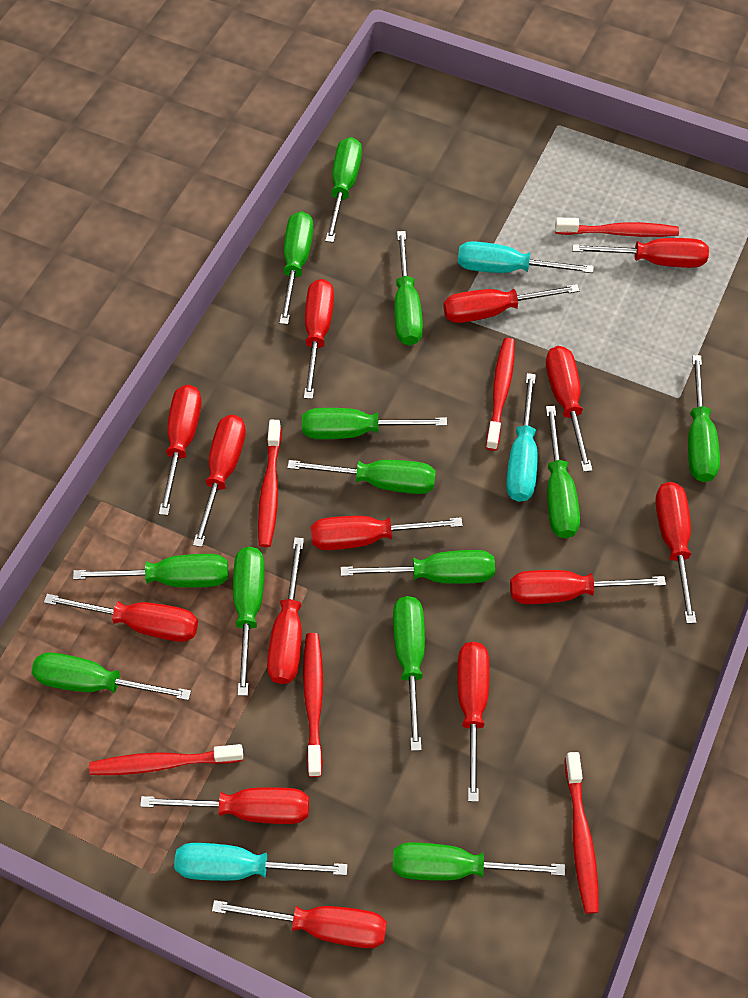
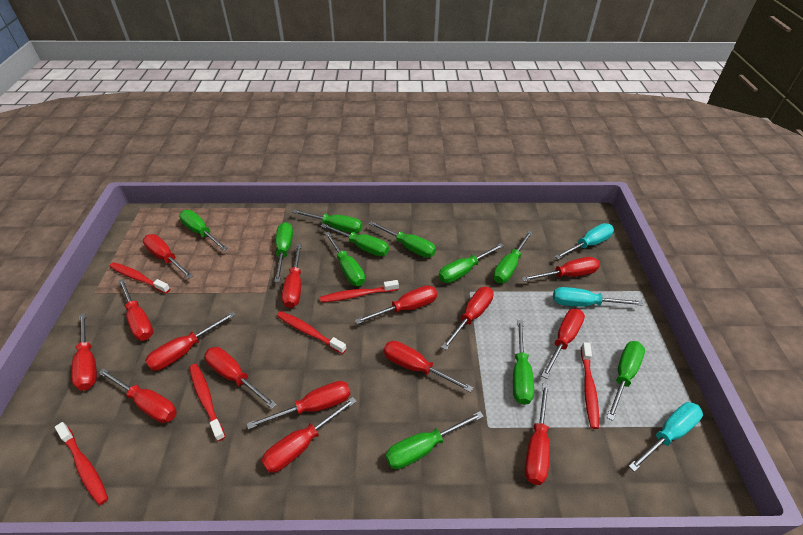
green screwdriver: [32,652,191,700] [73,554,229,587] [233,547,265,696] [279,211,313,325] [287,460,436,494] [302,408,447,439] [325,137,362,243] [340,550,495,584] [393,596,425,751] [393,843,565,881] [394,231,423,346] [546,406,580,538] [688,355,720,482] = 13 -> [179,210,228,251] [274,222,293,282] [292,209,362,233] [321,223,389,256] [325,232,365,286] [369,221,436,258] [386,411,484,469] [439,243,504,283] [493,231,533,283] [513,320,534,405] [607,341,645,421] = 11
red screwdriver: [44,594,198,642] [140,787,309,824] [159,385,202,515] [193,415,246,547] [212,900,387,948] [267,537,304,684] [304,279,334,399] [311,516,463,550] [443,284,579,323] [457,642,489,802] [510,570,666,604] [546,346,592,472] [572,238,709,268] [655,482,696,624] = 14 -> [71,313,97,391] [98,368,177,423] [118,279,153,341] [143,234,193,279] [145,311,236,371] [204,347,277,409] [247,381,351,430] [261,397,357,473] [282,244,302,308] [355,285,437,324] [383,341,473,392] [441,287,494,350] [522,257,600,282] [525,383,550,485] [541,309,585,379] = 15

